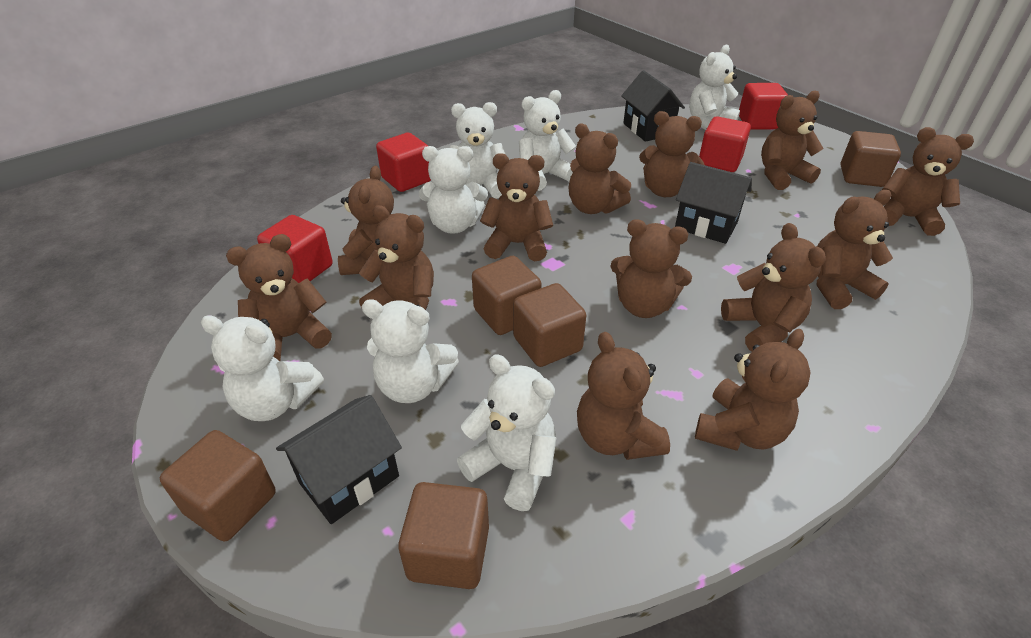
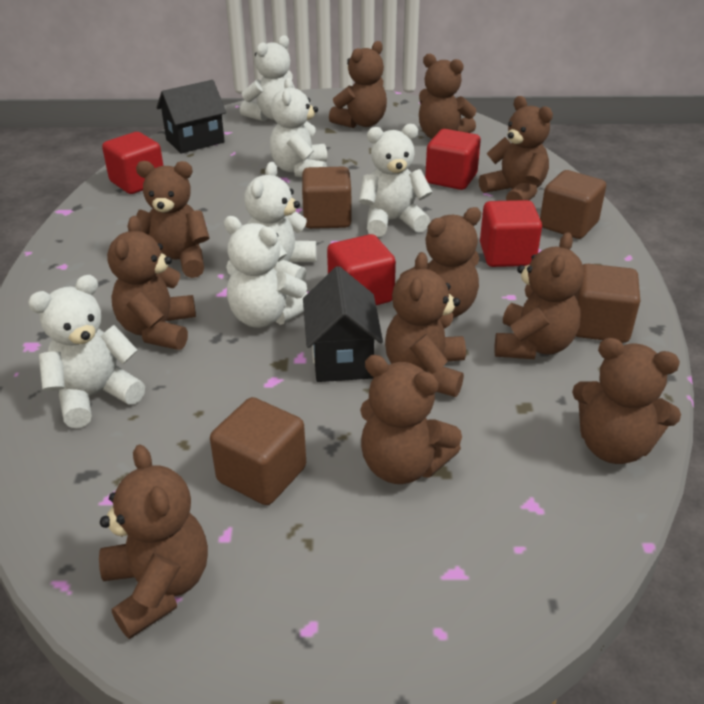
black house: [276,395,402,524] [621,70,685,142] [675,162,752,244] = 3 -> [156,80,226,154] [303,266,383,382] = 2
brown cube: [160,430,276,542] [398,482,489,589] [472,256,542,335] [513,283,586,367] [841,131,901,187] = 5 -> [210,397,306,505] [302,167,352,229] [540,170,606,239] [574,264,640,343] = 4
brown teddy bear: [226,234,332,361] [338,166,394,275] [359,205,434,310] [480,153,553,261] [568,124,631,214] [577,332,670,460] [610,219,692,318] [639,111,705,197] [695,329,811,451] [721,223,826,352] [761,91,824,190] [817,190,893,309] [882,127,974,236] = 13 -> [99,444,208,639] [107,216,196,350] [136,161,209,278] [329,41,387,128] [360,355,462,484] [385,252,466,397] [400,207,481,318] [419,54,477,139] [479,96,553,201] [494,232,584,359] [572,338,681,464] = 11
white teddy bear: [201,315,324,421] [362,299,459,403] [419,146,488,234] [450,102,506,199] [457,354,556,511] [519,90,576,191] [689,45,740,130] = 7 -> [28,275,145,428] [224,216,308,328] [240,35,295,121] [244,162,316,281] [270,78,327,178] [359,124,432,237] = 6

